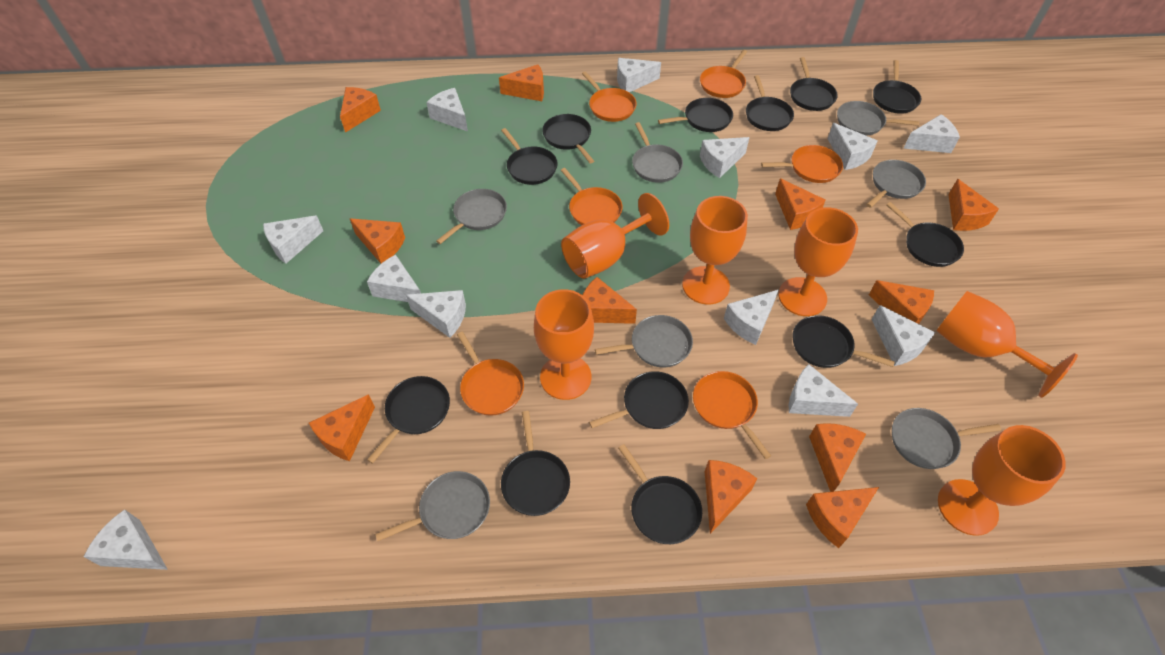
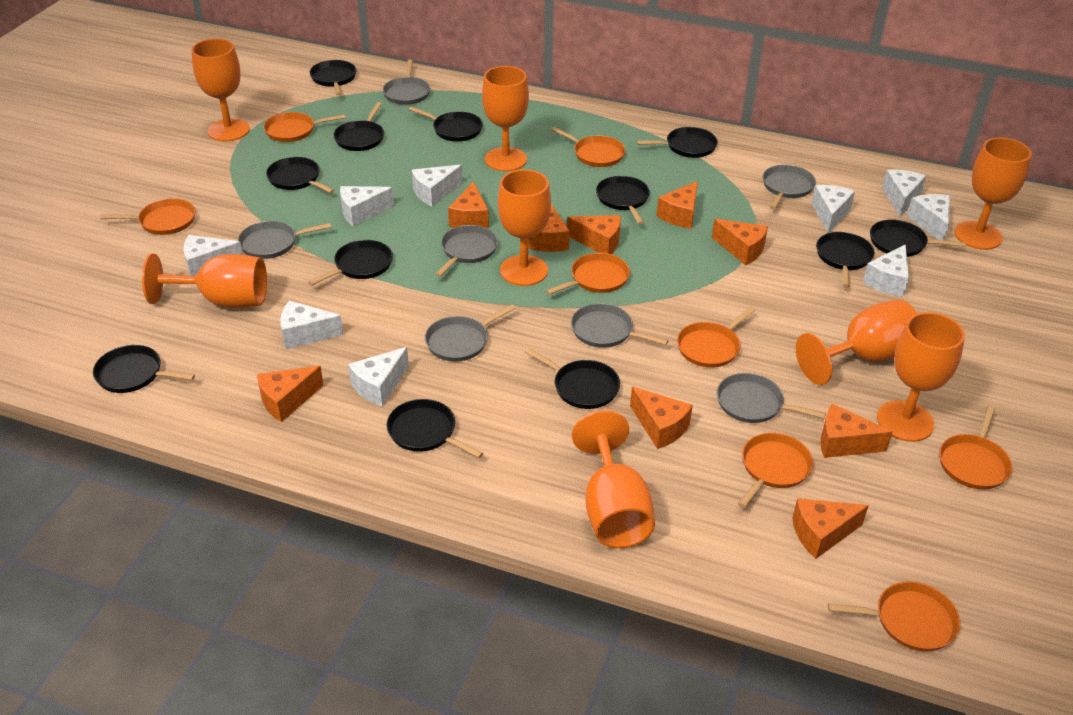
orange cheese: [309,394,375,461] [340,87,381,133] [350,218,405,263] [499,64,544,101] [583,277,637,324] [705,460,757,534] [775,178,826,230] [806,487,879,548] [809,423,866,492] [869,280,934,324] [948,179,999,231] = 11 -> [257,366,324,422] [448,182,489,229] [528,204,570,252] [567,215,621,254] [630,387,693,449] [657,181,698,229] [712,219,768,265] [792,498,869,559] [820,404,893,458] = 9
orange goblet: [534,289,594,400] [561,193,669,279] [682,196,748,305] [778,207,858,316] [936,291,1078,398] [938,425,1066,536] = 6 -> [142,254,267,308] [191,39,250,141] [482,66,529,171] [498,169,551,286] [572,411,655,548] [796,300,917,385] [877,312,965,442] [955,138,1032,250] = 8
orange pan: [457,332,524,416] [561,168,623,225] [582,71,637,122] [693,371,771,459] [700,50,747,98] [761,145,843,183] = 6 -> [100,198,195,235] [263,112,345,142] [546,253,630,295] [551,127,625,167] [677,306,756,368] [738,433,813,508] [828,581,960,651] [939,405,1012,490] = 8
white cheese: [84,509,168,570] [263,216,323,264] [367,255,421,302] [406,290,466,338] [426,88,468,132] [617,58,661,92] [700,137,750,178] [724,290,779,345] [789,364,858,417] [827,123,878,170] [872,305,935,366] [903,114,960,153] = 12 -> [184,235,243,276] [280,301,343,349] [340,186,394,226] [348,347,409,406] [412,165,463,207] [811,185,855,233] [863,244,909,297] [882,169,926,217] [907,194,950,240] = 9

